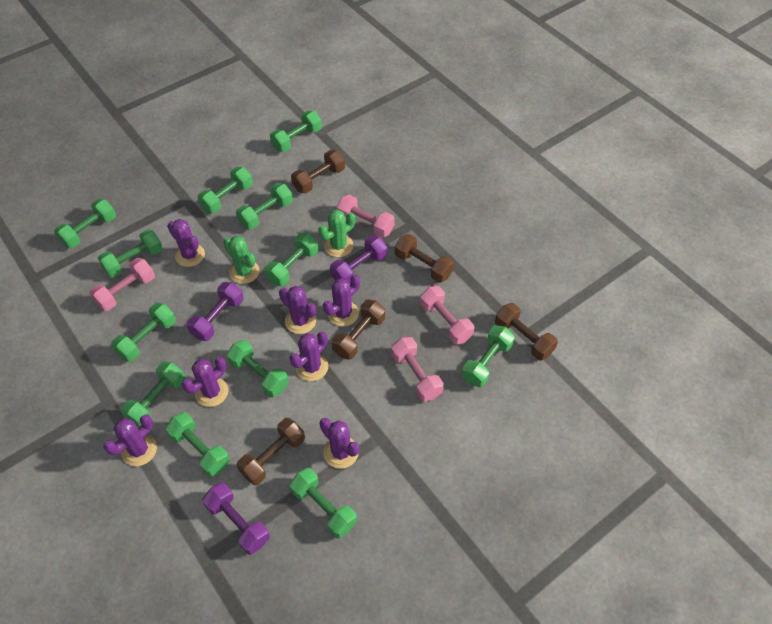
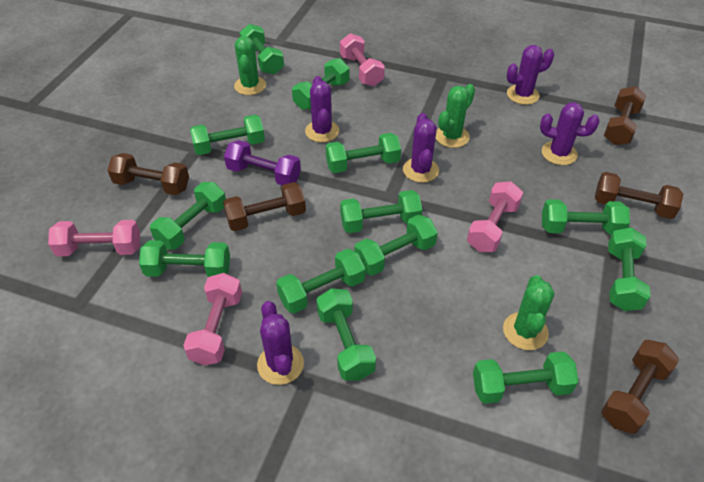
green cactus: [223,236,260,284] [318,210,355,257] = 2 -> [234,36,266,95] [436,84,475,148] [503,275,554,350] = 3
green dumbbell: [54,199,116,248] [98,229,163,278] [111,303,176,362] [121,361,185,427] [165,412,230,477] [197,167,253,214] [227,340,289,397] [236,183,293,230] [264,233,319,286] [270,111,322,152] [289,468,357,538] [462,325,515,387] = 12 -> [139,240,230,277] [150,182,226,250] [190,115,265,155] [240,24,284,74] [276,249,365,314] [292,58,350,110] [316,288,376,380] [325,133,401,173] [340,190,422,233] [354,215,438,276] [473,351,579,404] [542,199,630,235] [608,227,651,311] = 13
purple cactus: [103,415,157,466] [167,219,205,267] [182,357,228,407] [279,286,316,334] [290,331,328,381] [319,418,359,469] [323,275,360,327] = 7 -> [257,301,304,385] [305,76,339,142] [403,113,439,183] [507,45,554,105] [540,102,600,165] = 5
purple dumbbell: [187,282,244,341] [202,482,270,555] [330,235,387,283] = 3 -> [224,140,301,186] = 1

